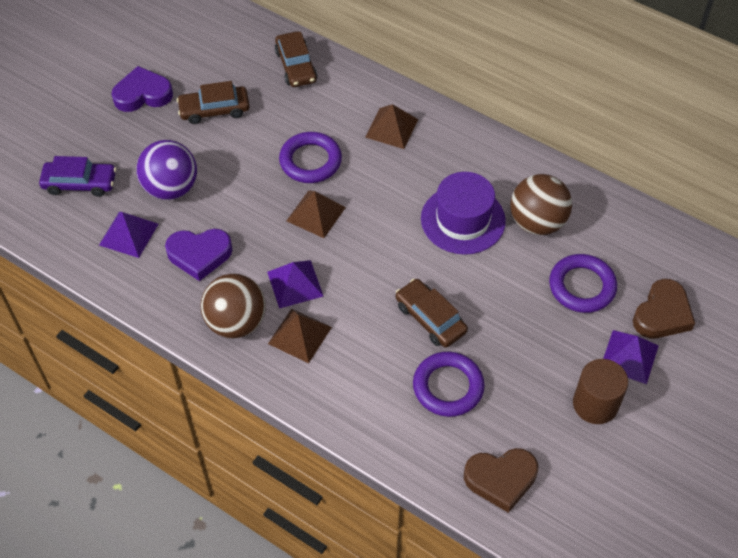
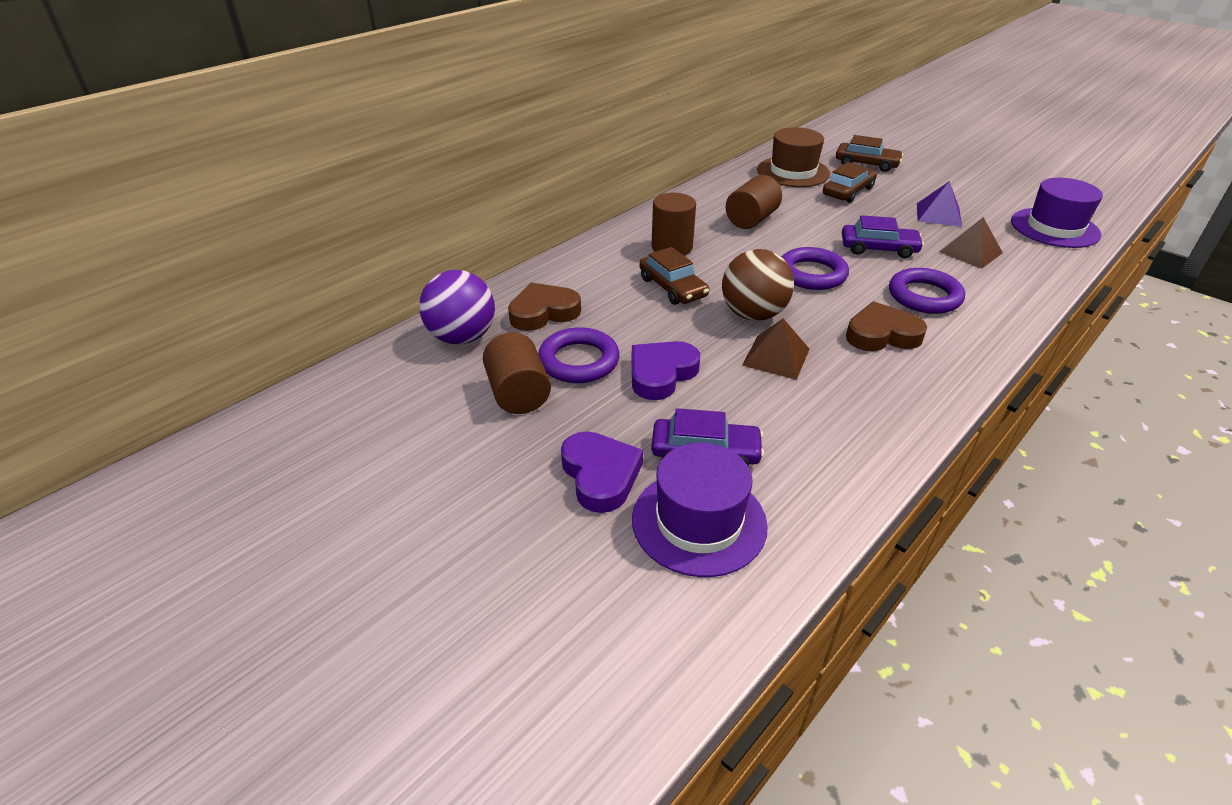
brown ball: [201,274,266,339] [510,174,572,235] = 2 -> [722,249,794,321] = 1
brown cylinder: [573,359,628,424] = 1 -> [483,332,551,414] [651,193,696,255] [726,175,782,229] = 3
brown hat: none = 0 -> [757,127,830,187] = 1
brown pyramid: [268,309,332,363] [286,191,346,238] [365,104,418,149] = 3 -> [742,318,809,380] [939,217,1003,269] = 2
purple car: [39,156,116,197] = 1 -> [651,408,764,467] [842,215,924,258] = 2
purple hat: [421,172,506,255] = 1 -> [632,443,768,577] [1011,178,1103,248] = 2
purple pyramid: [99,212,158,258] [267,260,324,309] [603,330,659,384] = 3 -> [917,181,962,227] = 1

